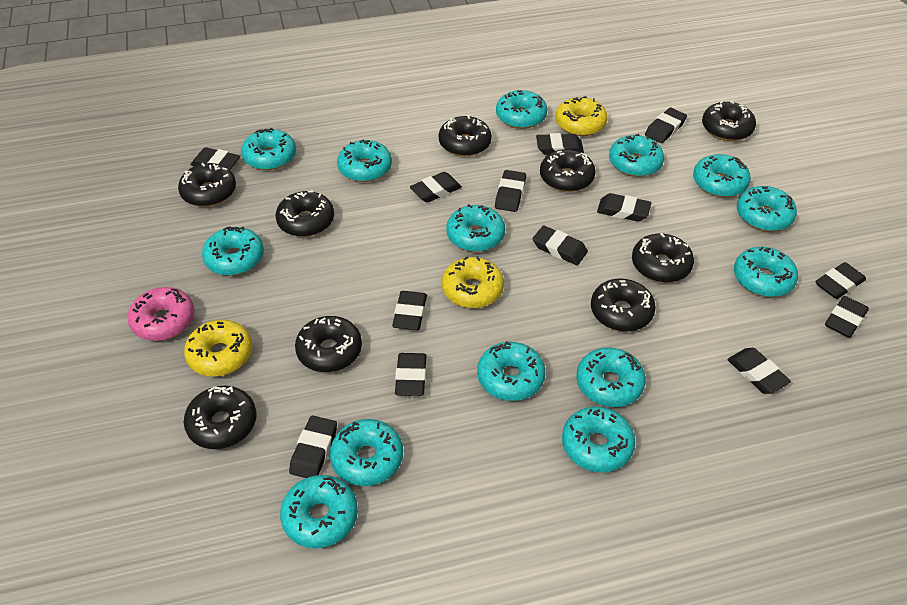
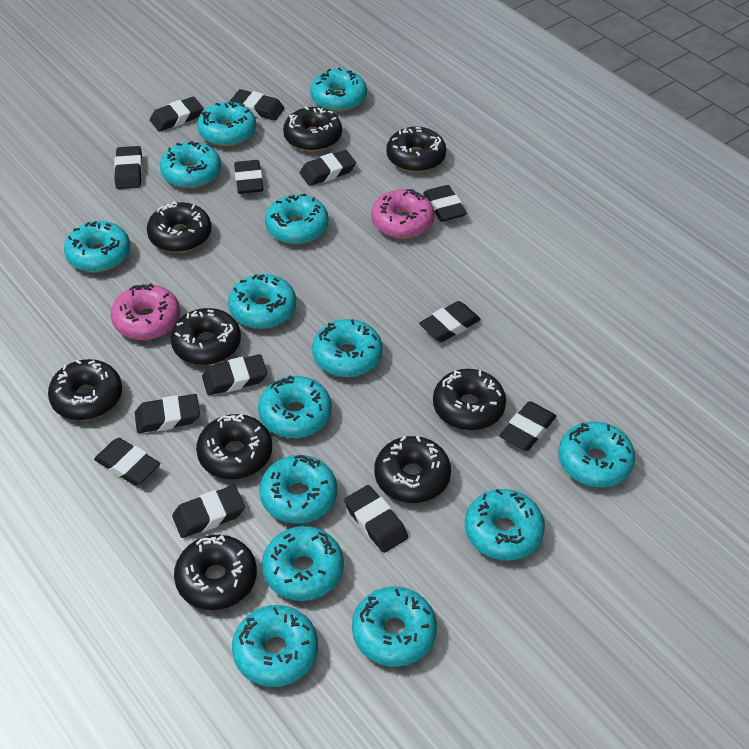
pink donut: [128,287,195,341] = 1 -> [111,283,180,340] [371,189,435,239] = 2
yellow donut: [184,320,252,377] [442,256,504,308] [555,96,608,136] = 3 -> none = 0

